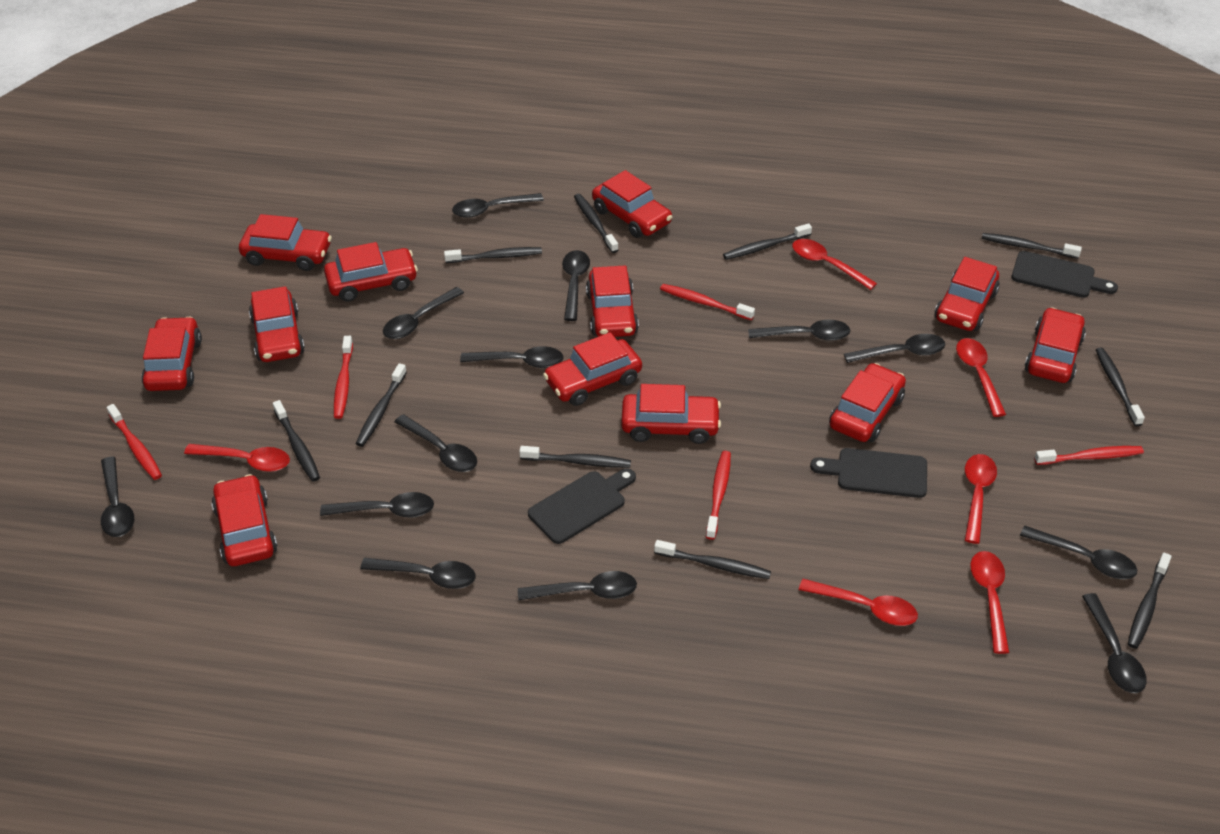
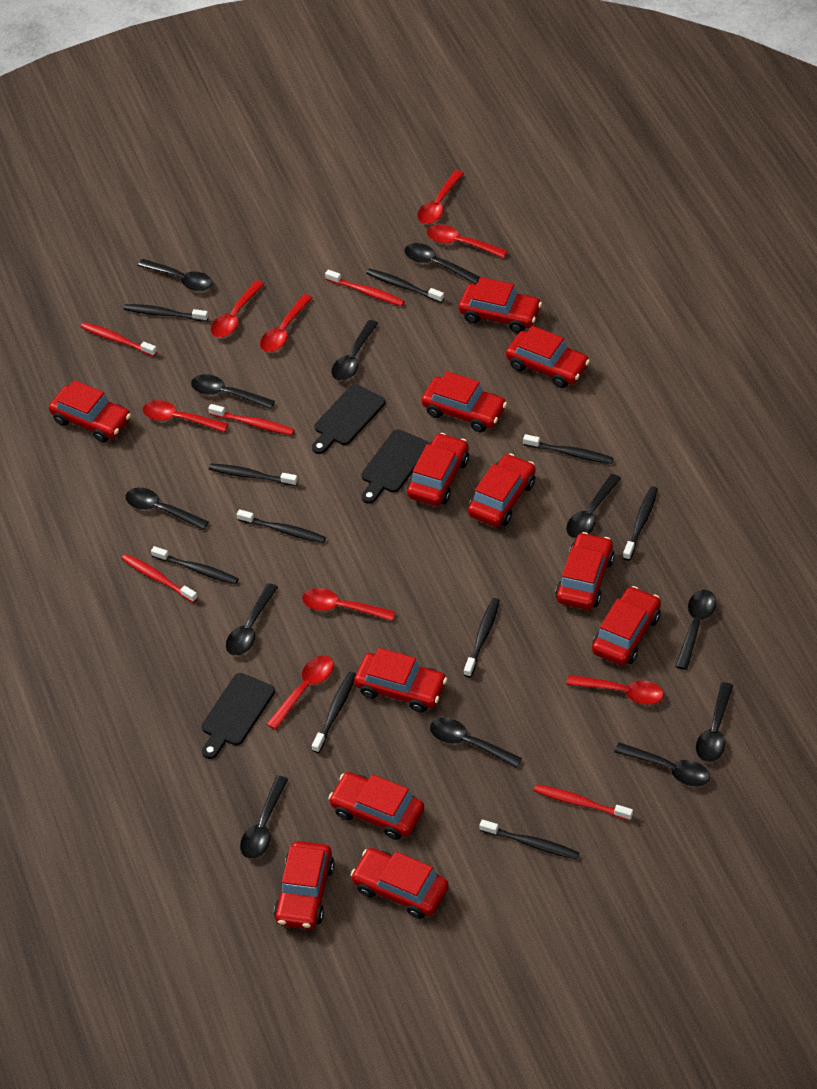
black spoon: [101,456,134,537] [320,492,434,518] [360,558,476,589] [383,287,464,339] [394,414,477,472] [452,193,544,218] [460,346,563,368] [518,571,637,600] [562,250,590,321] [748,319,850,341] [844,334,945,363] [1020,526,1137,579] [1082,593,1147,693] = 13 -> [126,487,209,530] [138,259,213,291] [191,374,275,409] [226,583,278,656] [240,776,288,859] [332,320,378,381] [405,243,480,284] [430,718,522,768] [566,474,621,538] [614,742,710,787] [675,590,717,670] [696,682,733,762] = 12
red spoon: [184,444,290,472] [792,239,877,290] [799,579,918,626] [956,338,1006,417] [965,454,997,544] [971,551,1009,654] = 6 -> [143,400,228,432] [211,280,264,338] [260,294,312,352] [267,655,334,730] [302,588,395,621] [417,170,464,224] [427,225,508,258] [566,675,664,705] = 8

